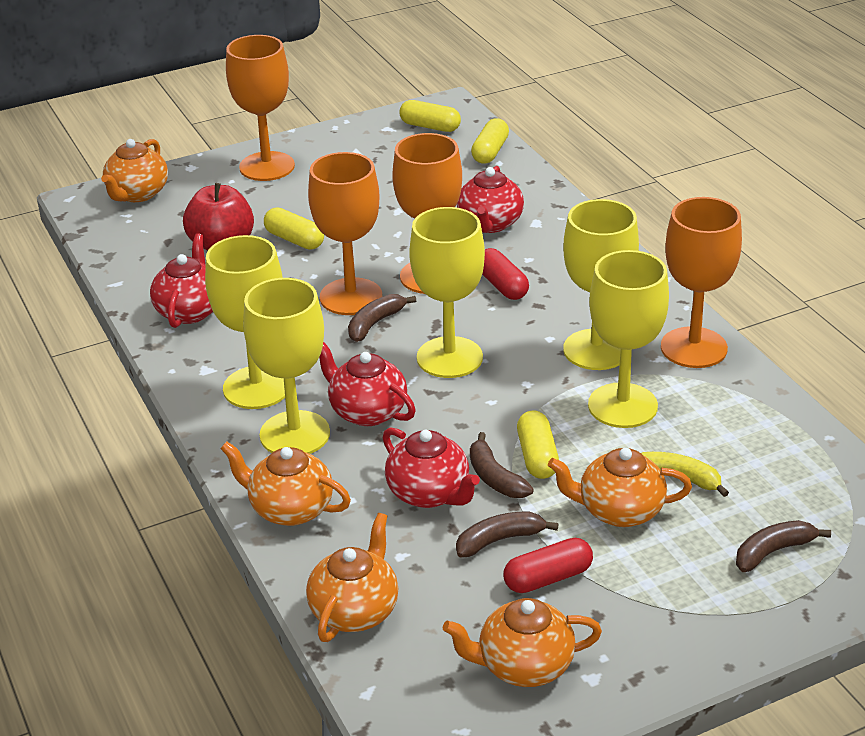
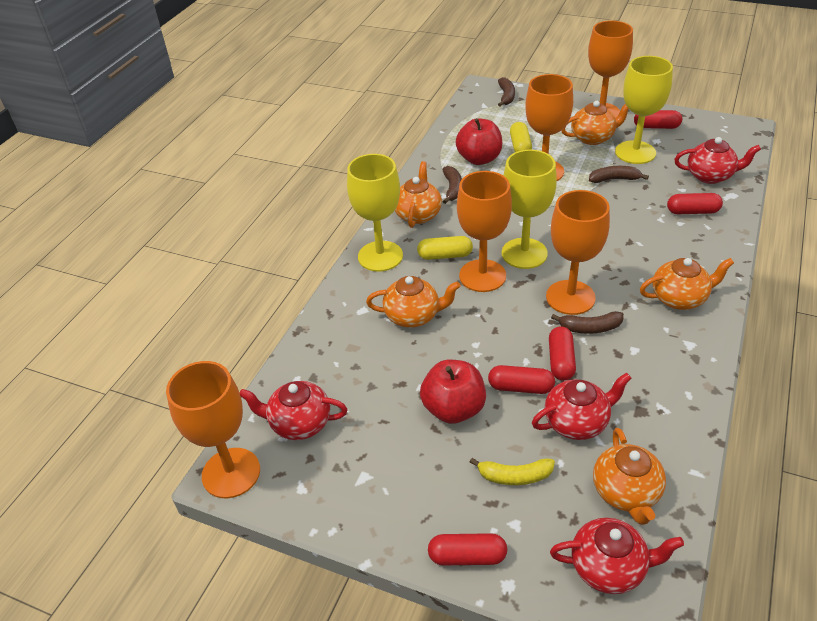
orange goblet: [226,35,295,181] [308,152,382,315] [392,133,462,294] [661,197,742,368] = 4 -> [166,361,260,498] [457,171,512,292] [525,74,573,181] [546,190,610,315] [588,20,633,118] = 5
red apple: [183,183,254,251] = 1 -> [420,360,486,424] [456,118,502,165] = 2
red capsule: [482,248,529,300] [504,538,593,593] = 2 -> [428,533,507,565] [488,365,555,394] [549,326,576,381] [634,110,682,129] [667,193,723,214] = 5
yellow capsule: [264,208,324,249] [400,100,461,132] [471,119,509,164] [517,411,559,479] = 4 -> [417,236,473,260] [510,122,532,152] = 2
yellow goblet: [205,235,285,409] [243,278,330,454] [409,207,485,378] [563,199,639,370] [588,250,669,428] = 5 -> [347,154,403,272] [502,150,557,269] [615,56,673,164] = 3

